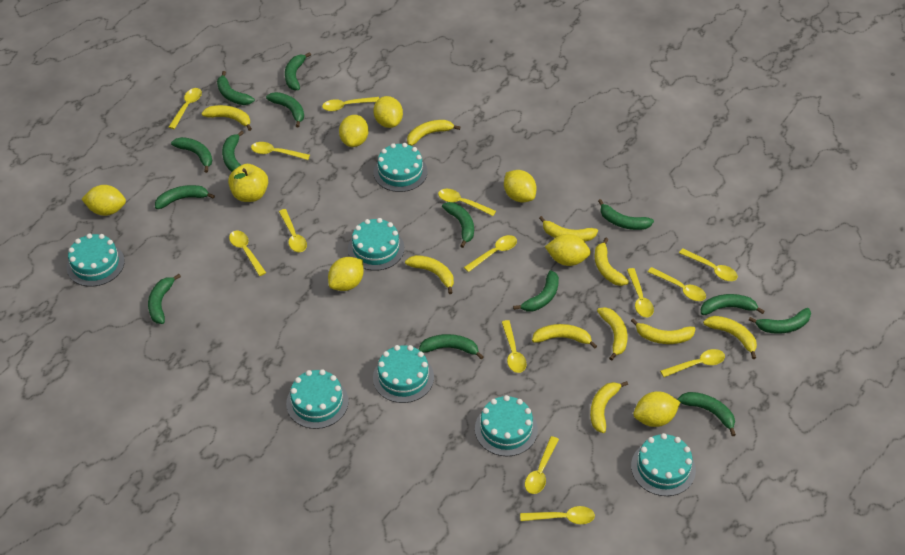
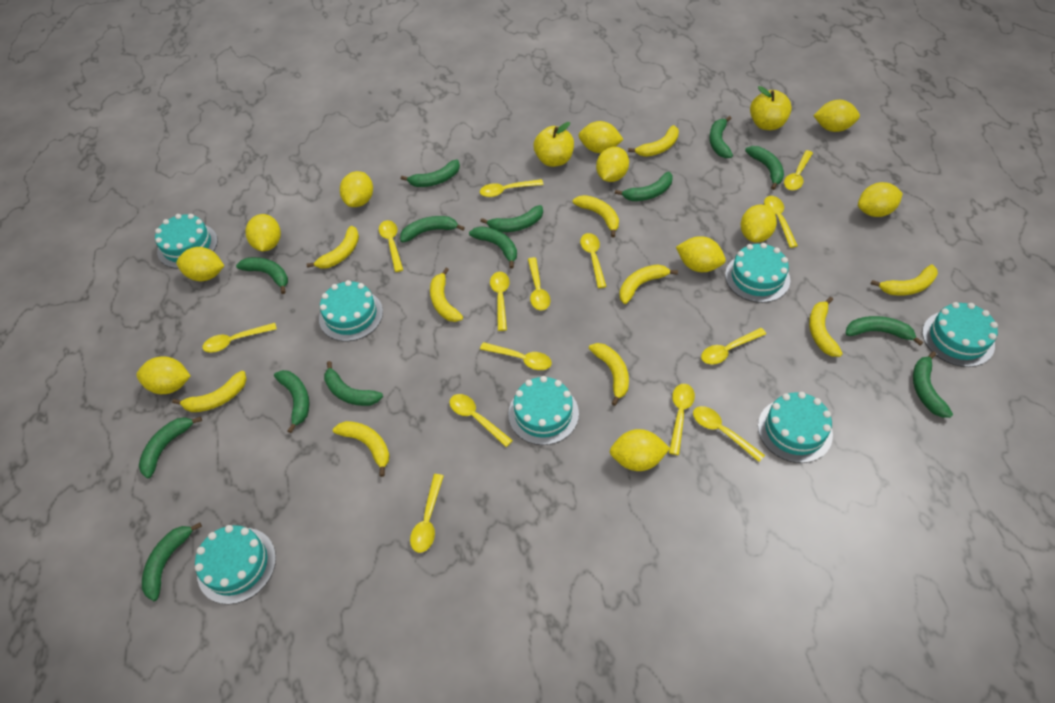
yellow apple: [228,164,268,202] = 1 -> [534,122,574,167] [750,86,792,130] = 2
yellow lemon: [82,185,126,216] [328,257,364,291] [339,115,369,147] [373,96,403,128] [504,170,537,202] [545,234,591,266] [633,391,680,427] = 7 -> [136,356,191,394] [176,247,224,281] [245,214,281,251] [340,171,373,207] [579,121,624,153] [596,147,629,182] [610,429,670,471] [676,236,726,272] [741,204,777,243] [813,100,860,132] [858,182,903,217] = 11

